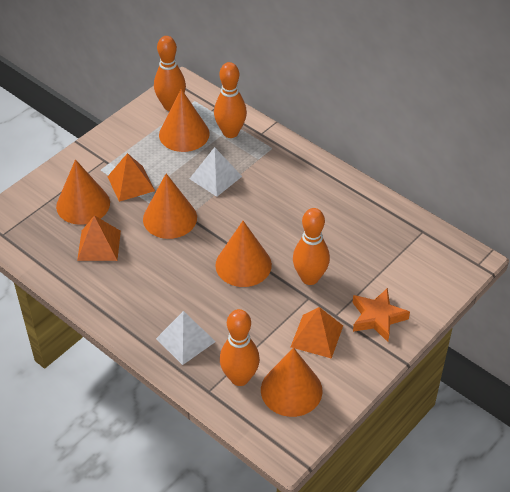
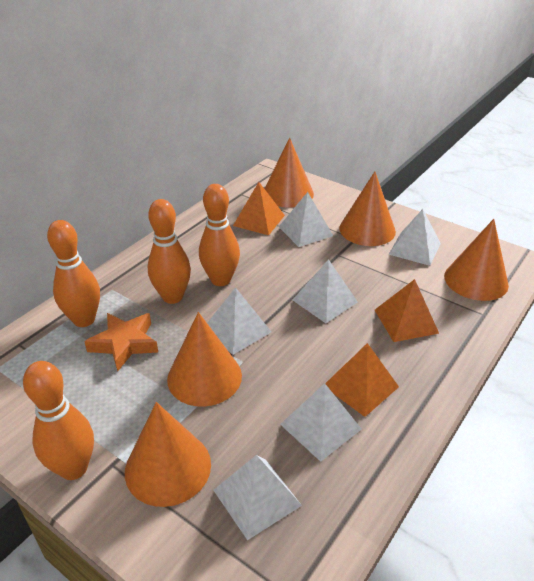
white pyramid: [156,311,216,365] [190,147,242,197] = 2 -> [207,287,271,355] [214,455,302,540] [279,192,333,247] [280,383,361,462] [293,259,358,323] [388,209,441,266] = 6

